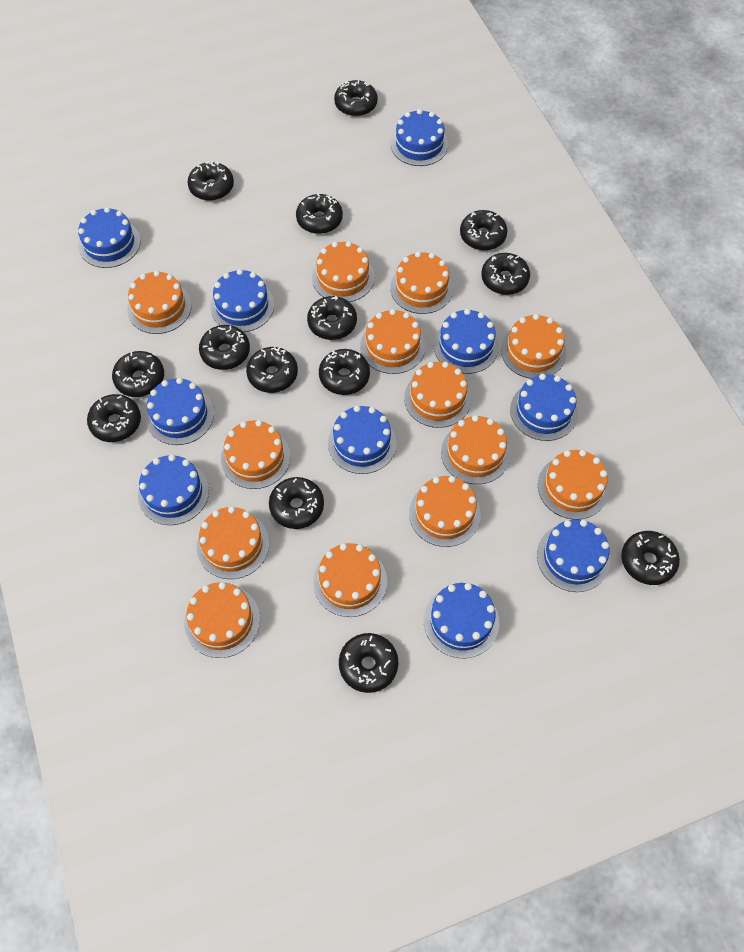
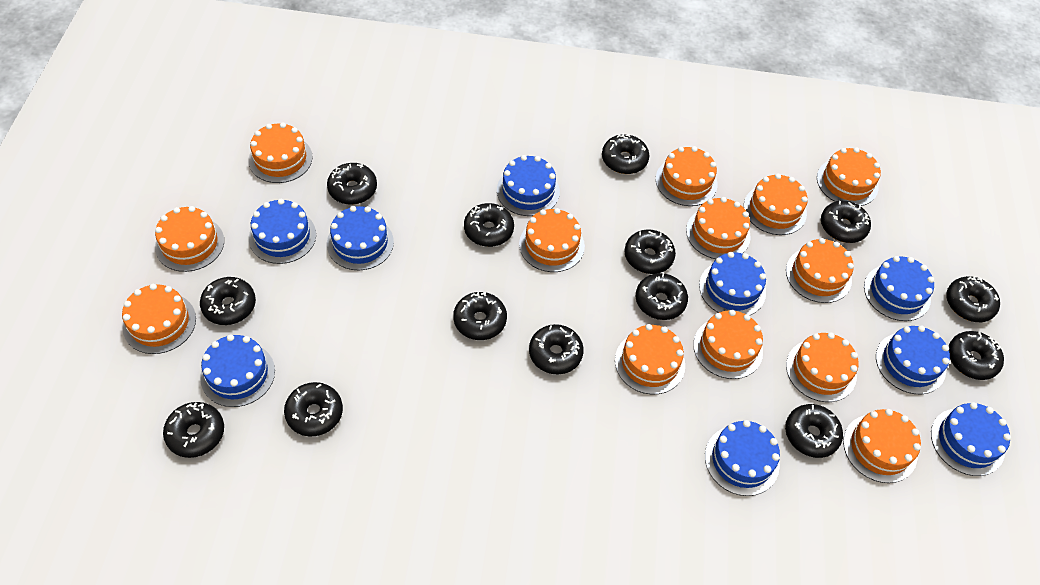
blue cake: [78,207,141,268] [138,455,209,525] [146,378,214,445] [210,269,274,332] [328,406,397,474] [391,109,448,166] [424,583,499,658] [434,309,499,374] [510,374,578,441] [537,519,610,592] = 10 -> [200,334,275,407] [249,199,316,264] [327,206,394,270] [497,155,560,216] [699,252,766,315] [705,420,780,496] [864,256,934,321] [876,325,950,394] [931,402,1011,476] = 9

